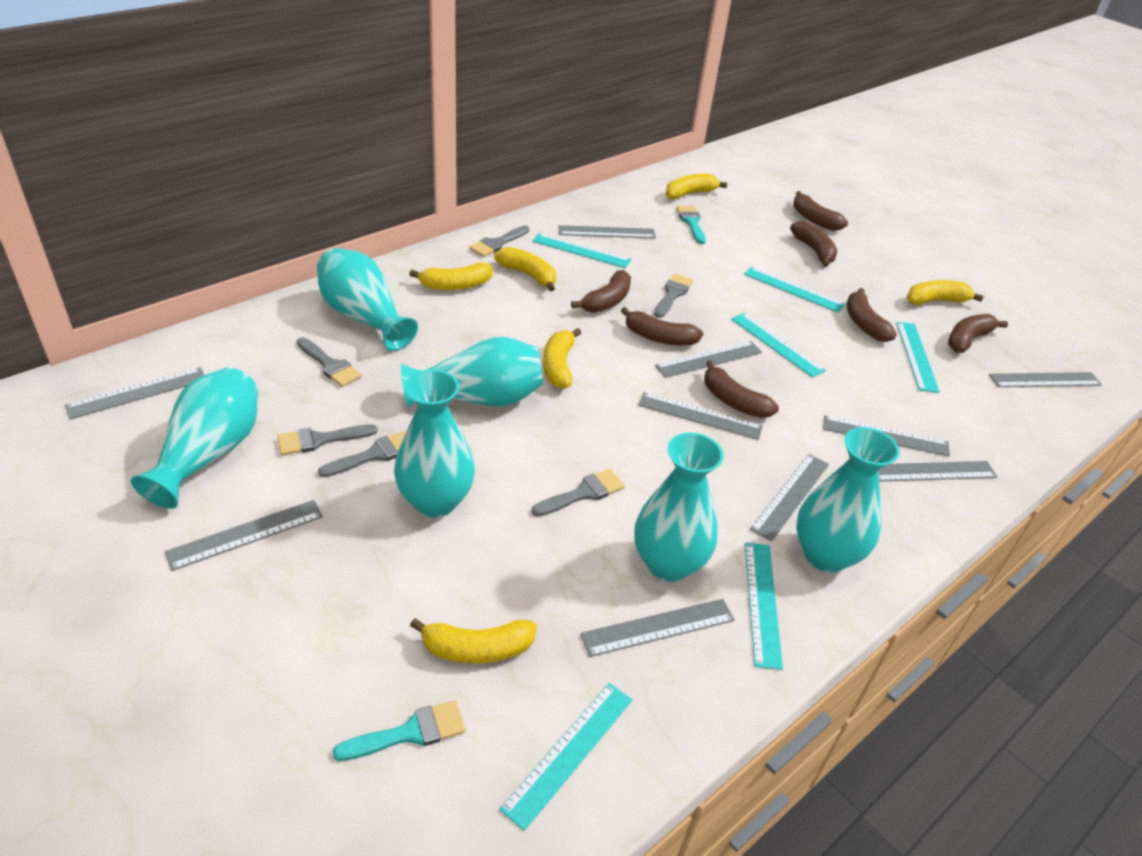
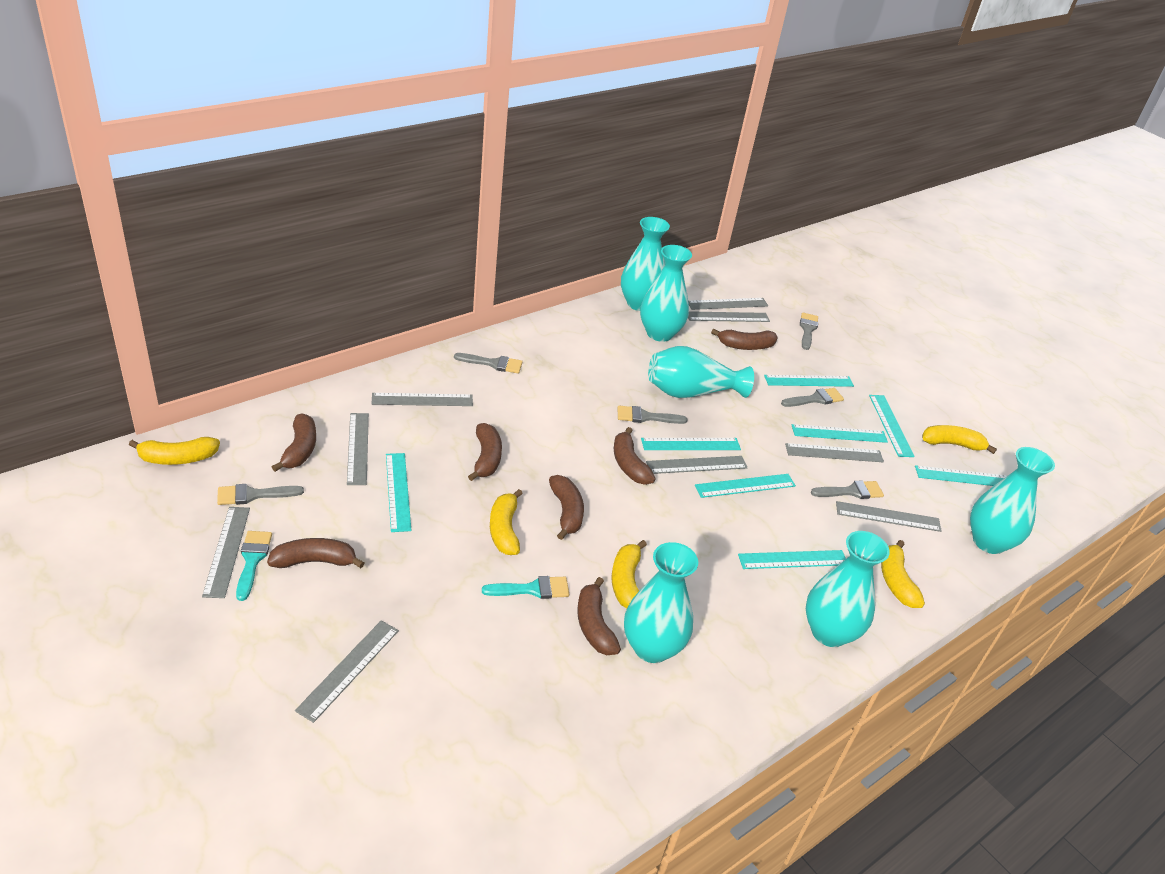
grey ruler: [65,367,204,419] [165,500,323,571] [558,225,656,239] [580,599,735,657] [638,392,763,440] [655,341,762,378] [750,454,829,542] [823,415,950,456] [879,461,997,482] [989,372,1102,387] = 10 -> [202,507,250,598] [295,620,399,723] [347,413,369,485] [371,393,473,406] [646,456,748,474] [688,298,768,310] [688,311,770,322] [785,443,884,462] [836,501,942,532] = 9
turquoise ruler: [499,683,632,831] [532,233,631,268] [731,313,826,378] [744,266,845,313] [745,543,783,670] [896,322,940,393] = 6 -> [386,453,412,532] [641,438,741,450] [695,474,796,498] [738,550,846,569] [764,375,854,387] [792,424,888,443] [869,395,915,457] [915,465,1008,486] = 8
yellow banana: [409,263,493,290] [410,618,537,663] [494,247,556,291] [543,328,581,389] [666,174,727,199] [907,280,984,305] = 6 -> [129,437,220,465] [490,489,523,555] [611,540,647,608] [881,540,925,608] [922,425,997,454] = 5

